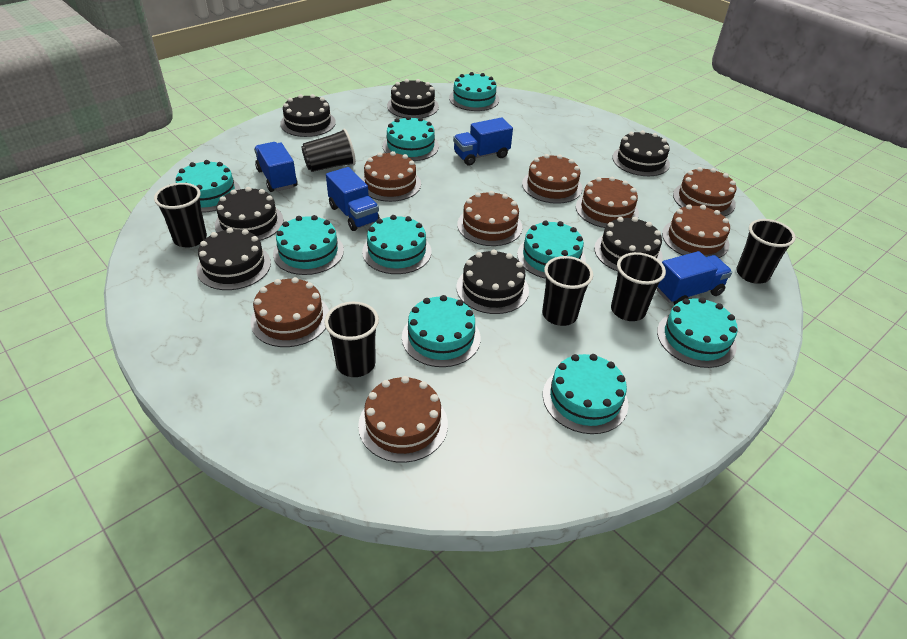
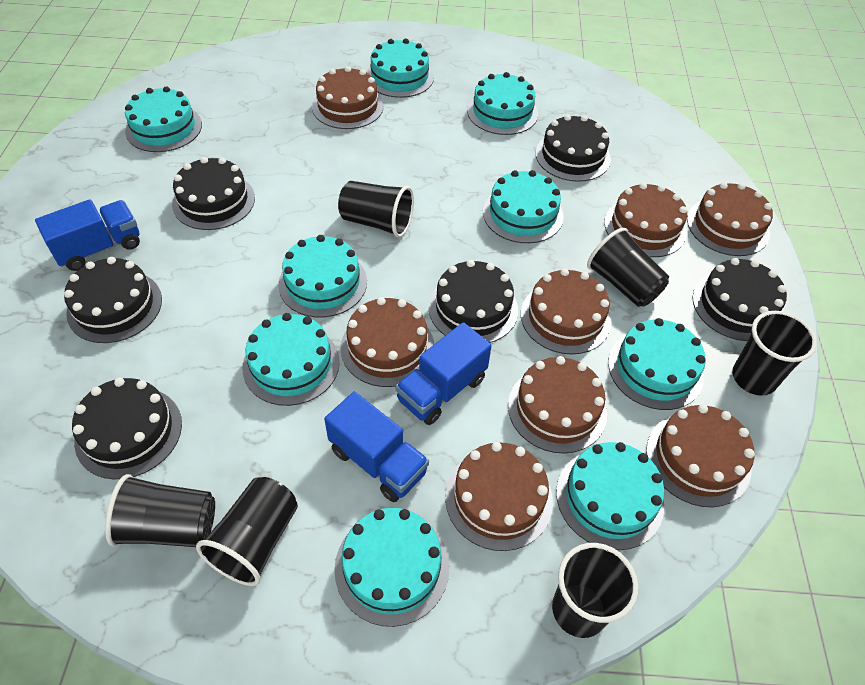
black cake: [196,228,271,290] [215,187,283,241] [280,94,336,137] [387,79,439,118] [456,250,529,314] [594,217,663,271] [612,130,670,176] = 7 -> [64,257,162,343] [72,378,182,479] [172,157,255,230] [428,260,518,343] [536,115,611,182] [692,258,787,341] = 6
blue truck: [254,142,297,192] [326,167,380,231] [453,117,513,165] [657,251,732,305] = 4 -> [35,199,140,271] [324,392,429,502] [396,322,492,425] = 3

